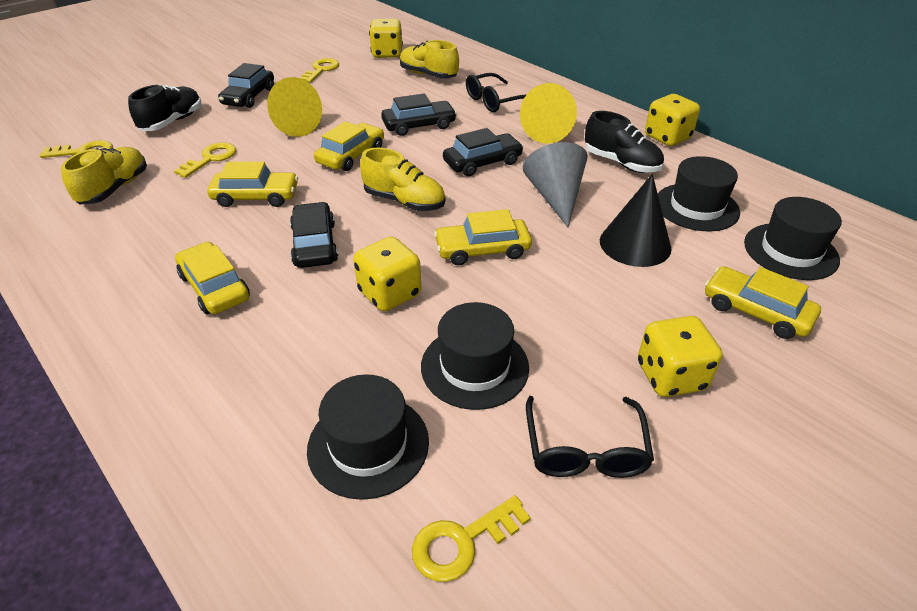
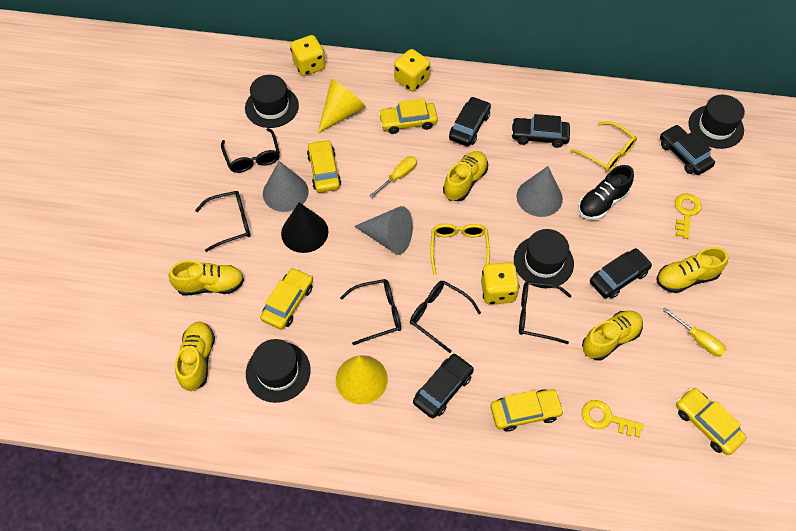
black car: [218,63,274,108] [290,202,338,268] [381,93,457,136] [443,128,524,176] = 4 -> [413,354,474,418] [449,97,491,146] [511,114,570,148] [590,248,652,299] [660,125,715,175] = 5
black glasses: [466,73,526,112] [526,396,654,478] = 2 -> [195,191,250,252] [221,128,280,173] [340,279,401,345] [410,281,481,353] [519,281,572,344] = 5
black shoe: [128,84,201,131] [585,111,664,173] = 2 -> [578,165,634,220] = 1
grey cone: [523,142,587,227] = 1 -> [263,161,309,212] [354,206,413,255] [516,166,563,217] = 3
yellow dice: [353,237,421,311] [369,19,403,58] [638,316,722,397] [645,94,700,146] = 4 -> [290,35,325,76] [394,49,430,91] [481,262,520,304] = 3
yellow glasses: none = 0 -> [431,224,490,275] [570,121,637,172] = 2
yellow key: [40,140,113,158] [174,142,236,178] [300,58,339,83] [412,495,531,582] = 4 -> [582,400,644,437] [675,194,701,239] = 2
yellow screwdriver: none = 0 -> [369,156,417,198] [662,308,726,357] = 2
yellow shoe: [61,147,147,205] [360,148,445,211] [400,40,459,79] = 3 -> [169,260,244,296] [175,322,215,391] [443,151,488,201] [582,311,643,360] [657,247,729,293] = 5

